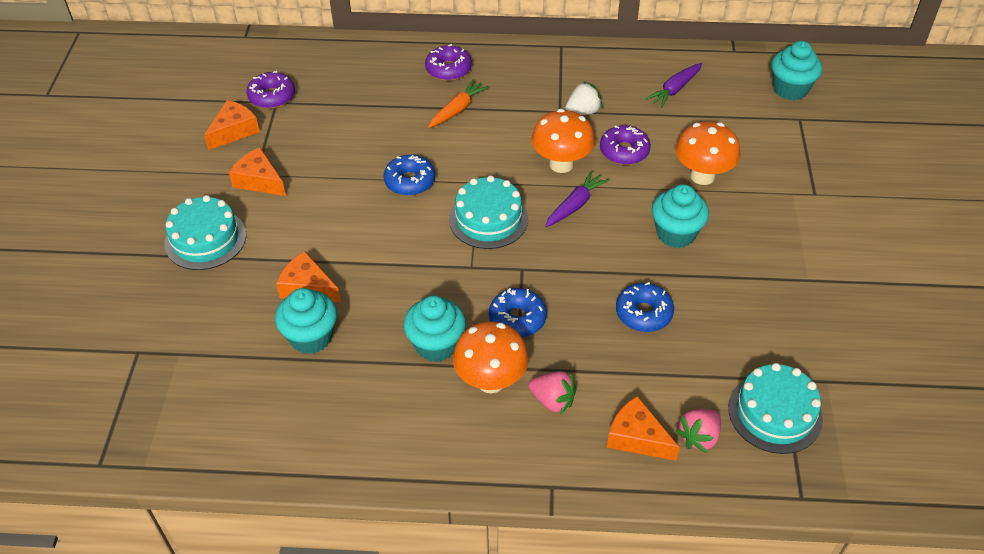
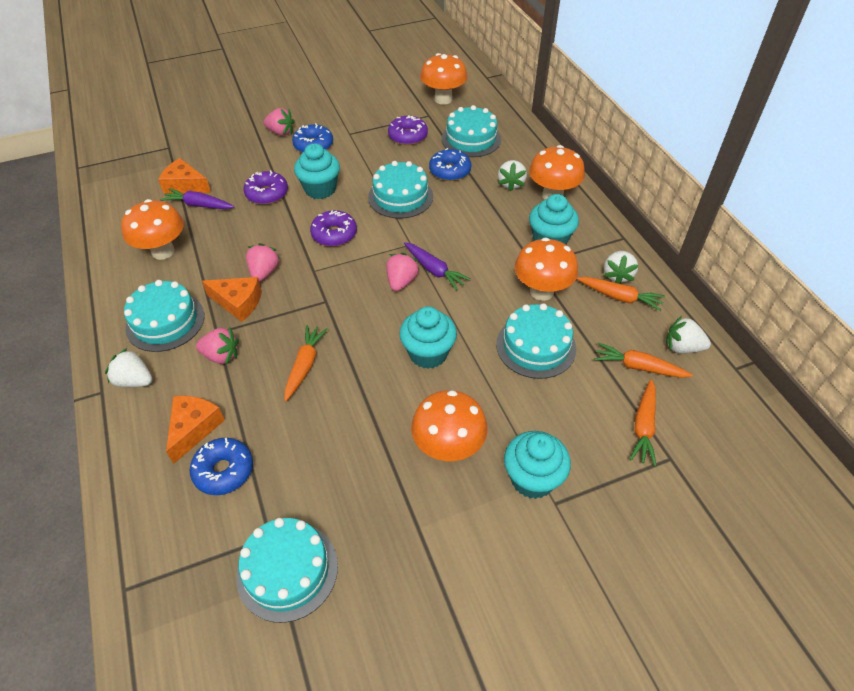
orange carrot: [428,79,489,128] = 1 -> [284,325,328,401] [577,277,665,311] [594,342,693,378] [629,379,657,466] = 4
orange cheese: [204,100,260,150] [229,148,286,196] [276,251,341,303] [607,396,680,461] = 4 -> [158,158,211,194] [166,396,225,464] [202,277,262,322] = 3
orange mushroom: [453,322,529,393] [531,109,595,173] [675,121,740,185] = 3 -> [121,199,184,260] [411,390,488,461] [420,53,467,105] [514,238,578,301] [529,145,585,200] = 5
pink strawberry: [528,371,577,414] [675,409,721,453] = 2 -> [196,328,239,364] [246,243,280,282] [263,108,295,136] [386,253,420,291] = 4
turquoise cake: [164,195,246,270] [449,176,528,249] [728,363,823,454] = 3 -> [124,280,205,352] [236,518,338,623] [368,161,433,219] [441,105,501,157] [496,303,576,379] = 5
white strawberry: [565,81,602,115] = 1 -> [105,348,153,387] [498,160,527,192] [604,251,638,284] [666,316,711,353] = 4

